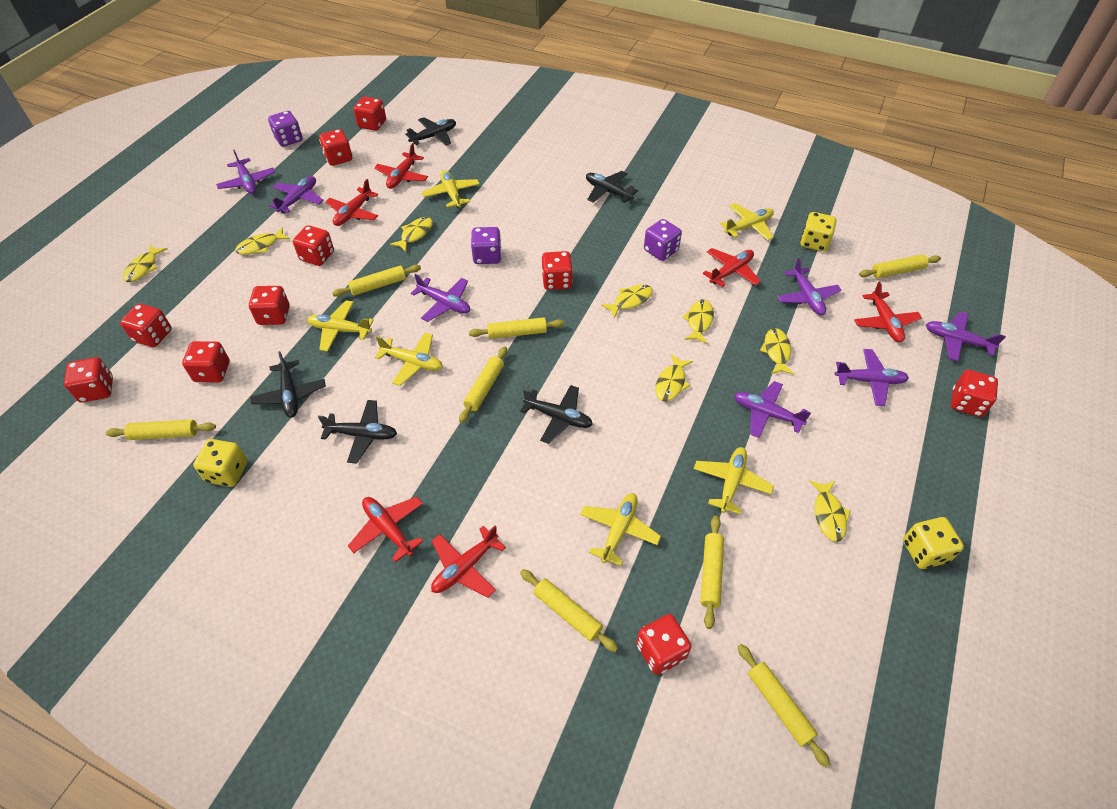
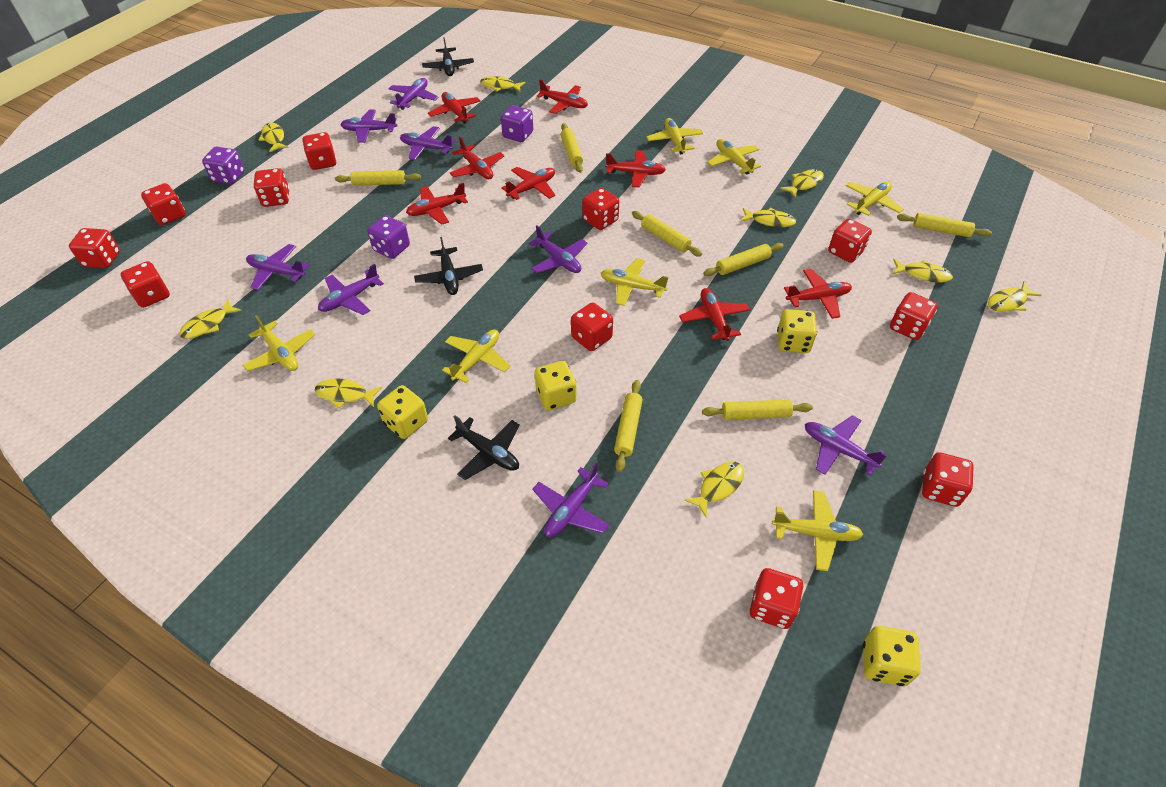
black plane: [250,351,326,418] [318,400,397,464] [405,117,456,146] [520,385,593,444] [586,171,638,203] = 5 -> [414,237,483,295] [422,37,474,76] [448,415,520,480] = 3
purple plane: [216,150,275,194] [269,176,324,213] [411,274,470,322] [734,381,811,438] [777,258,841,315] [835,349,909,406] [926,311,1006,361] = 7 -> [246,244,310,290] [318,264,384,315] [340,110,397,143] [389,78,438,110] [400,126,455,160] [529,225,587,273] [532,463,609,537] [805,415,887,476] = 8
red dice: [64,357,113,403] [120,304,172,347] [182,341,230,382] [249,286,290,325] [293,225,334,266] [319,129,352,166] [353,96,386,131] [542,251,573,290] [636,614,692,675] [951,370,998,417] = 10 -> [69,228,120,268] [121,261,170,308] [141,183,186,225] [254,168,289,207] [303,132,336,170] [571,302,613,351] [583,188,619,230] [750,568,803,629] [828,219,872,263] [890,292,938,340] [922,452,974,507] = 11
red plane: [325,179,378,226] [348,497,423,562] [374,143,428,189] [431,526,506,597] [703,248,761,287] [854,282,922,342] = 6 -> [406,183,468,225] [428,92,481,124] [450,137,504,179] [501,167,555,200] [537,80,588,114] [606,150,666,187] [679,288,750,341] [784,269,852,319] = 8
yellow dice: [193,439,248,487] [800,212,837,252] [903,517,964,569] = 3 -> [377,385,428,439] [535,361,576,410] [777,309,817,353] [863,626,921,686] = 4
yellow fish: [123,245,167,282] [235,227,290,255] [390,217,433,252] [601,284,653,319] [655,354,693,401] [682,300,714,344] [760,328,794,375] [809,480,851,542] = 8 -> [179,299,242,339] [259,123,289,152] [315,378,382,408] [480,76,526,92] [684,462,744,517] [741,208,796,227] [780,169,824,198] [893,259,953,282] [988,282,1042,312] = 9
yellow plane: [307,300,374,352] [375,332,443,386] [422,170,480,208] [580,493,661,566] [694,447,774,514] [720,203,774,241] = 6 -> [243,315,315,371] [442,330,510,383] [601,258,668,306] [646,118,703,155] [707,139,761,175] [772,490,864,571] [845,181,904,216] = 7
yellow rolling pin: [106,419,216,440] [332,265,421,297] [459,347,507,423] [469,317,565,339] [520,569,618,652] [701,516,724,629] [738,644,831,768] [859,254,941,278] = 8 -> [335,170,421,186] [561,123,583,173] [614,380,642,472] [632,211,702,257] [702,399,813,420] [703,243,784,276] [897,213,992,237] = 7

